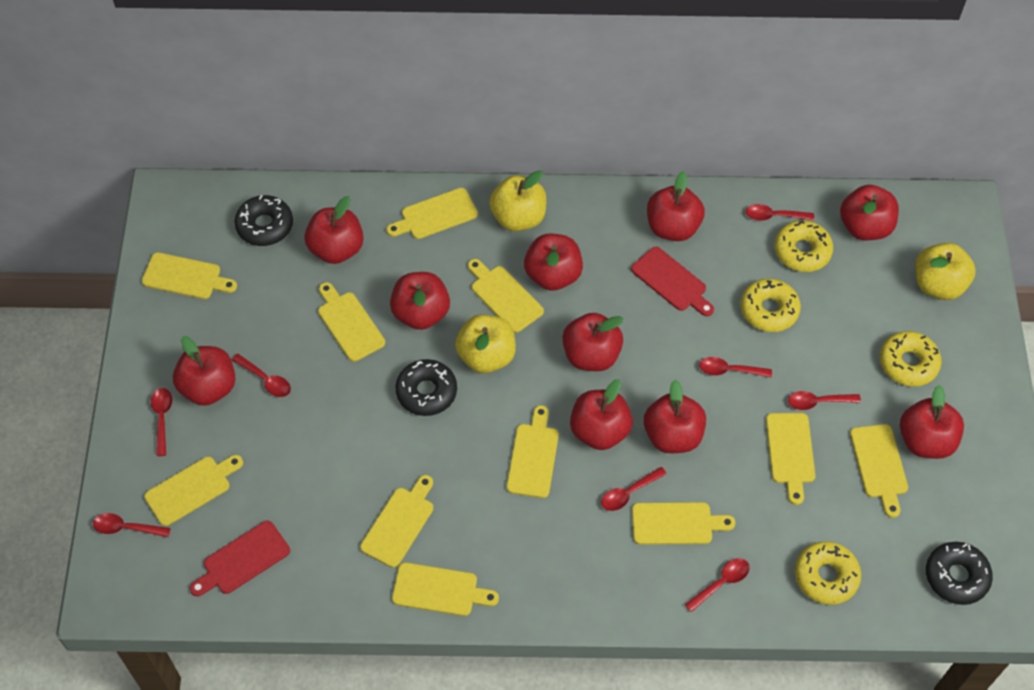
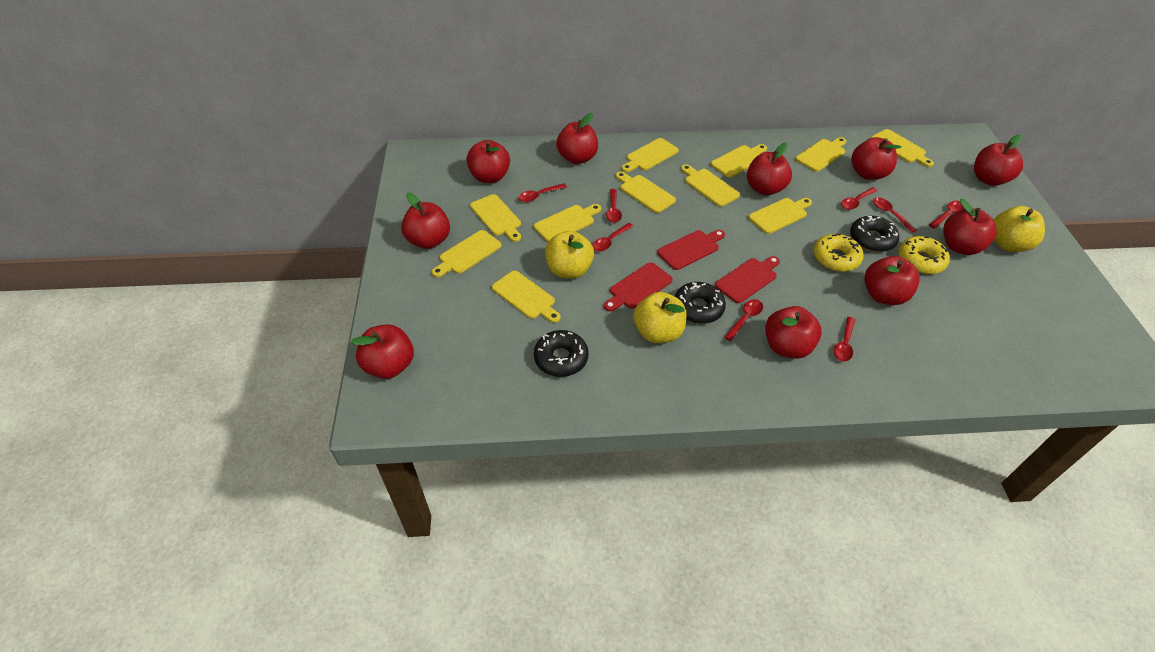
red cutting board: [190,520,290,596] [631,247,714,316] = 2 -> [604,262,673,311] [657,230,725,270] [715,256,780,303] = 3
yellow donut: [740,278,801,332] [774,220,833,272] [795,542,861,605] [880,331,942,387] = 4 -> [813,233,864,272] [898,236,950,274] = 2

